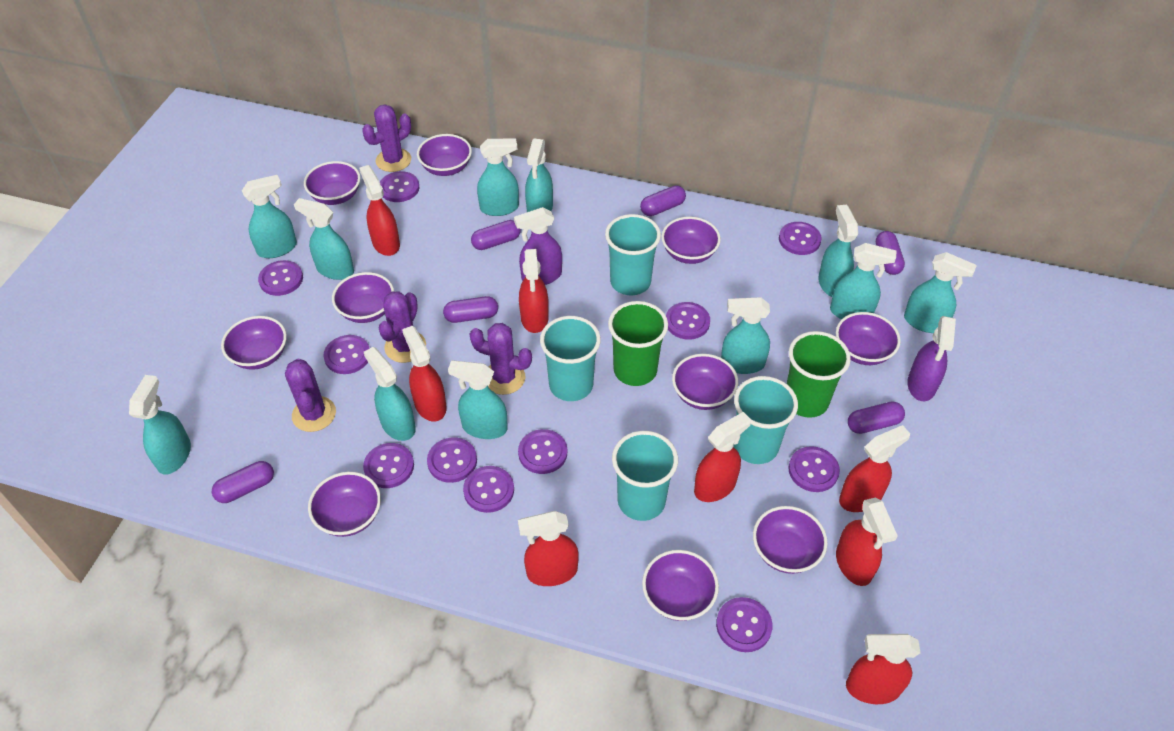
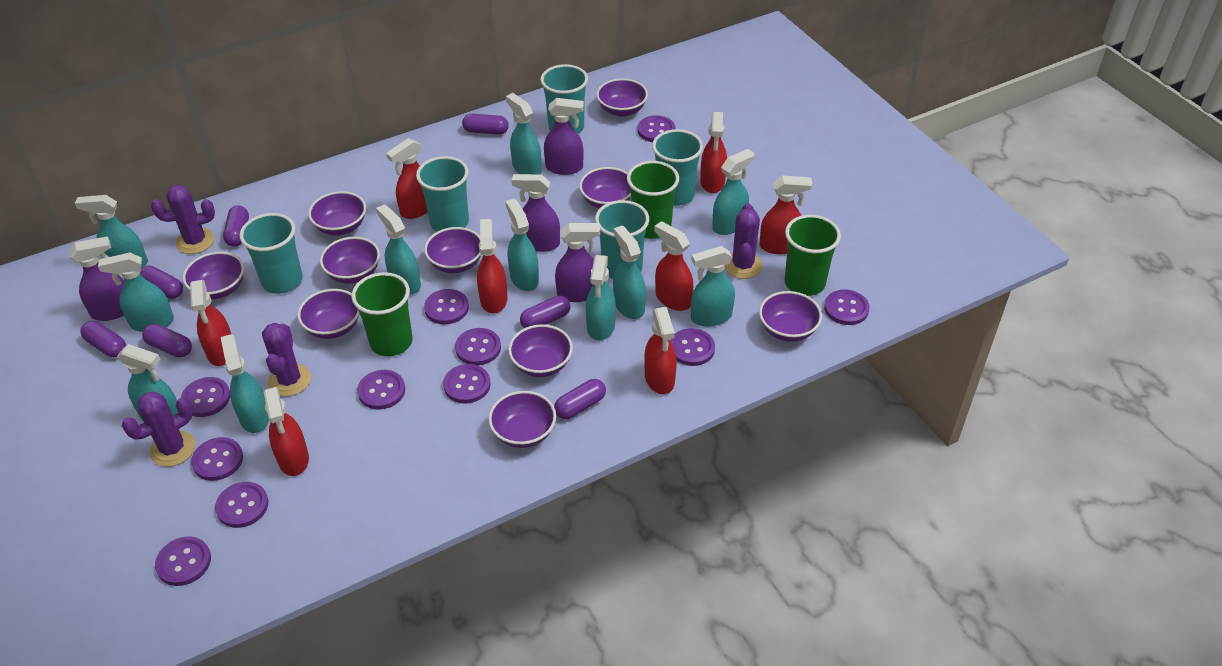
green cup: [608,301,668,386] [787,331,851,418] = 2 -> [352,272,412,356] [627,161,679,239] [785,215,841,296] = 3
purple capsule: [212,461,274,503] [443,296,498,323] [471,220,521,250] [640,185,686,216] [848,401,905,434] [876,231,905,275] = 6 -> [80,321,126,357] [140,265,183,299] [142,324,192,357] [223,205,249,247] [462,114,509,135] [520,295,570,328] [554,379,606,419] = 7
purple spray bottle: [514,207,562,285] [907,316,956,401] = 2 -> [69,236,124,321] [511,174,560,252] [544,98,584,175] [555,223,600,302] = 4
turquoise cup: [540,316,601,401] [605,214,661,295] [612,431,678,521] [733,376,798,464] = 4 -> [239,213,303,294] [416,156,469,232] [540,64,588,134] [595,200,649,279] [652,129,703,206] = 5

